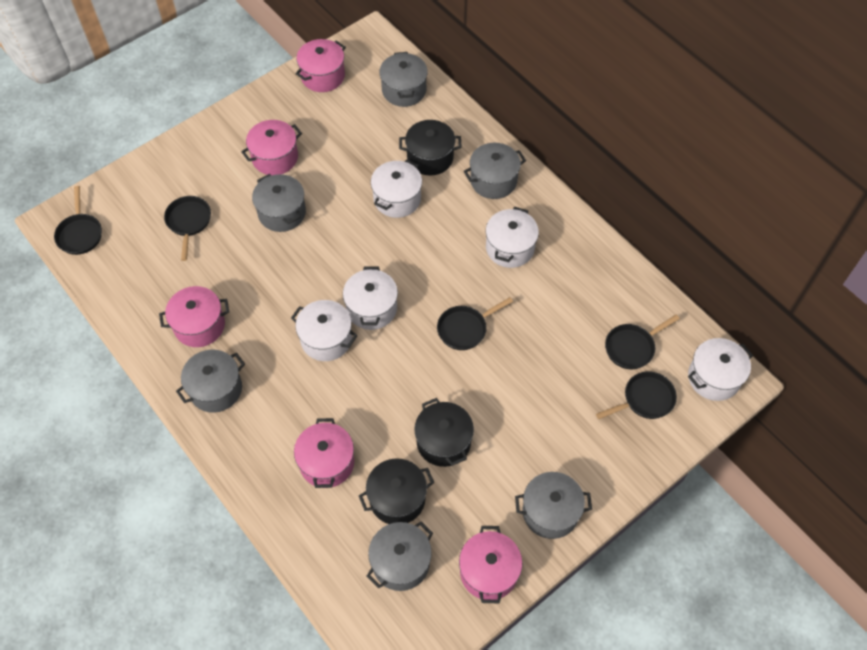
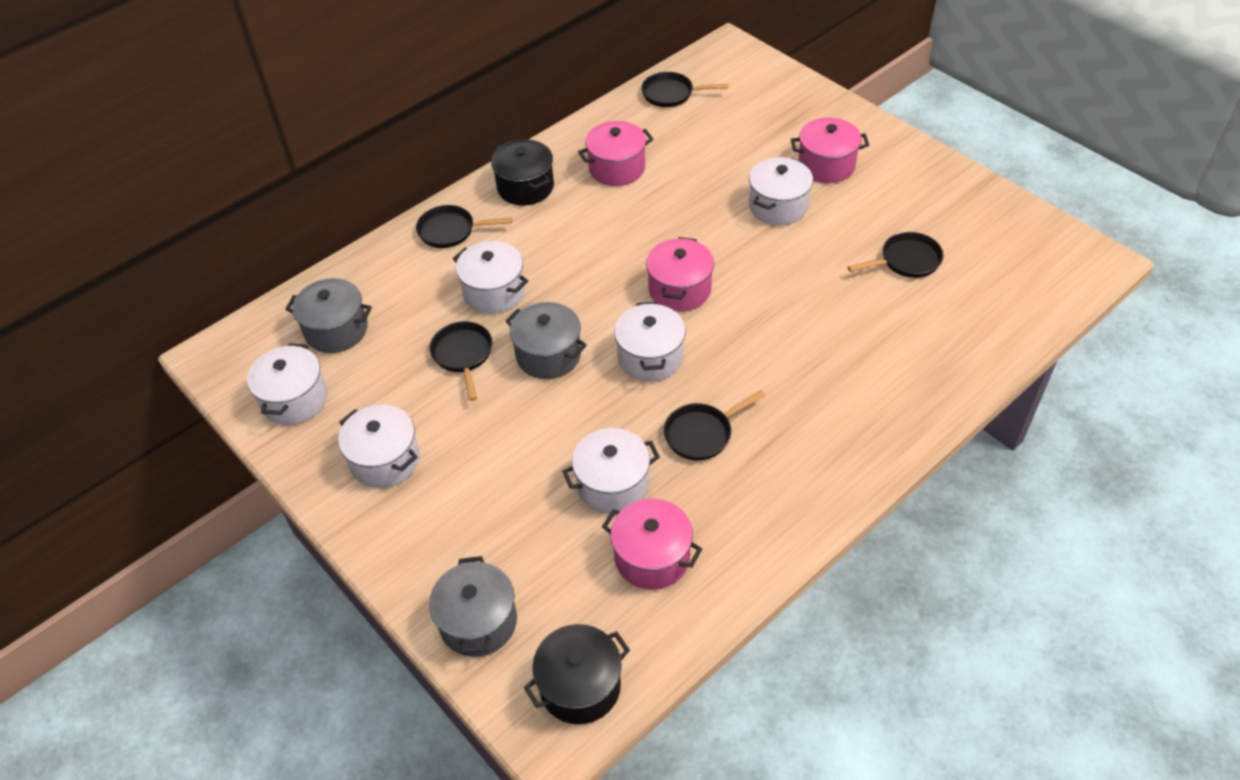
black pot: [359,458,434,524] [399,120,462,176] [414,398,474,467] = 3 -> [491,139,554,206] [524,624,630,724] = 2
grey pot: [176,350,245,413] [252,174,306,232] [366,522,433,591] [379,52,428,107] [464,143,526,199] [515,472,592,539] = 6 -> [286,278,372,353] [429,556,517,657] [505,302,587,379] = 3
pink pot: [159,286,229,347] [241,120,302,175] [294,418,354,488] [295,39,346,92] [459,526,522,603] = 5 -> [578,121,653,186] [602,499,702,590] [646,237,714,312] [791,118,869,183] = 4
white pot: [291,300,358,361] [343,267,398,330] [371,160,422,218] [486,207,539,268] [688,338,753,401] = 5 -> [247,343,327,425] [338,405,420,488] [453,241,528,314] [562,428,660,514] [614,302,686,381] [749,157,813,226] = 6

